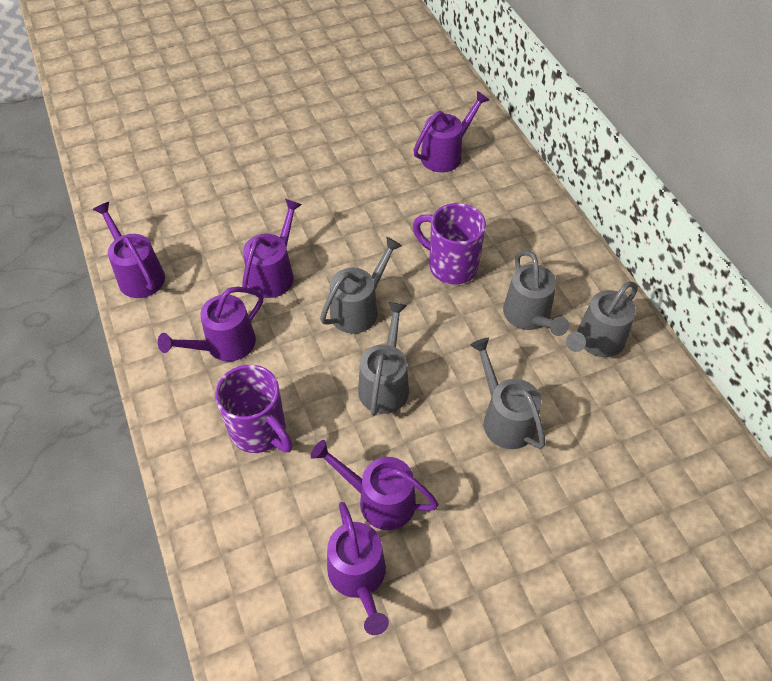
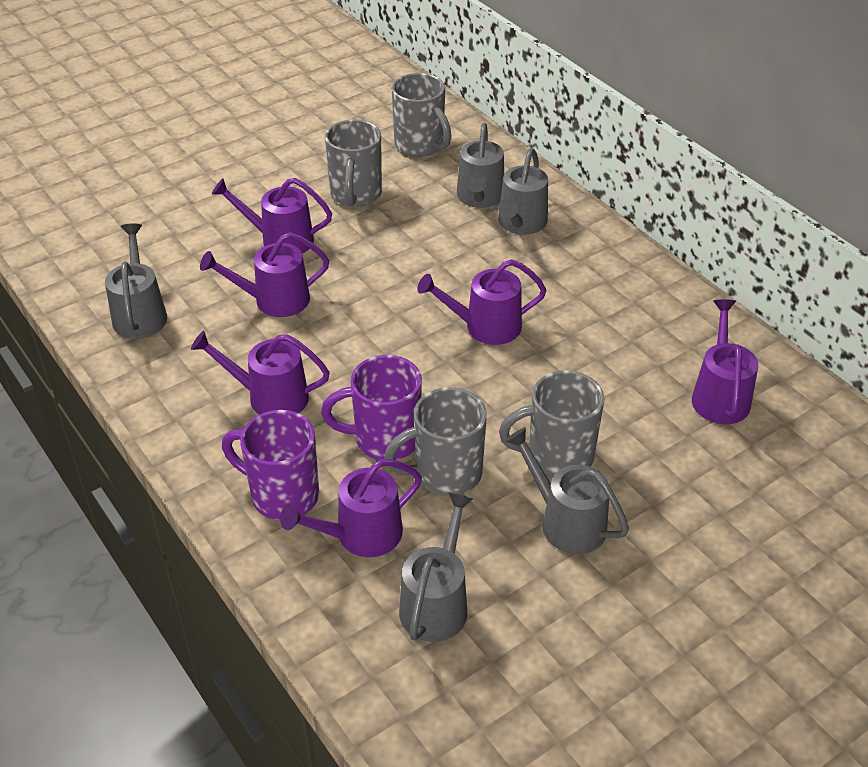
grey mug: none = 0 -> [325,119,382,207] [384,387,487,496] [392,73,451,157] [499,371,605,476] = 4

